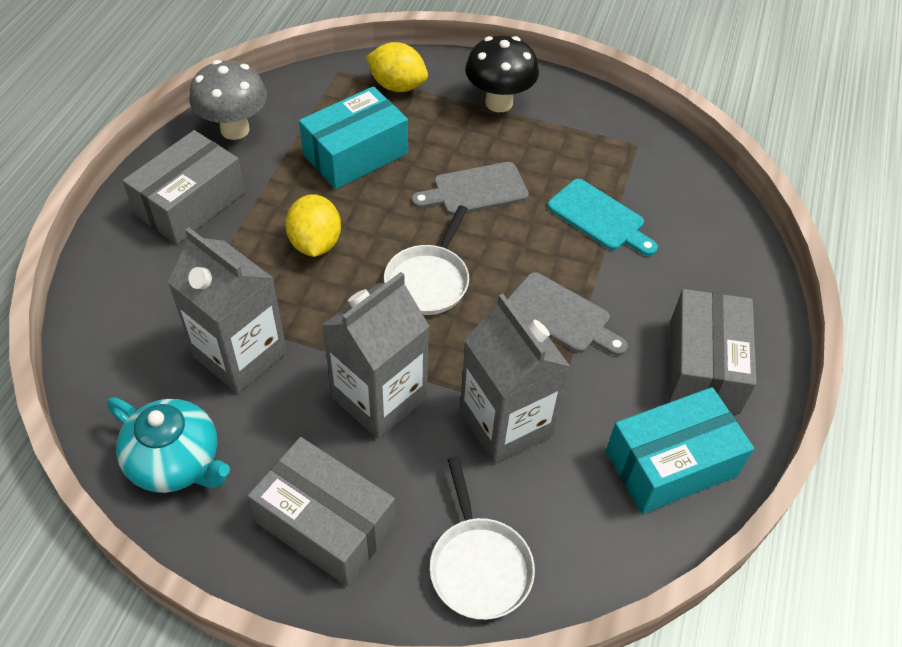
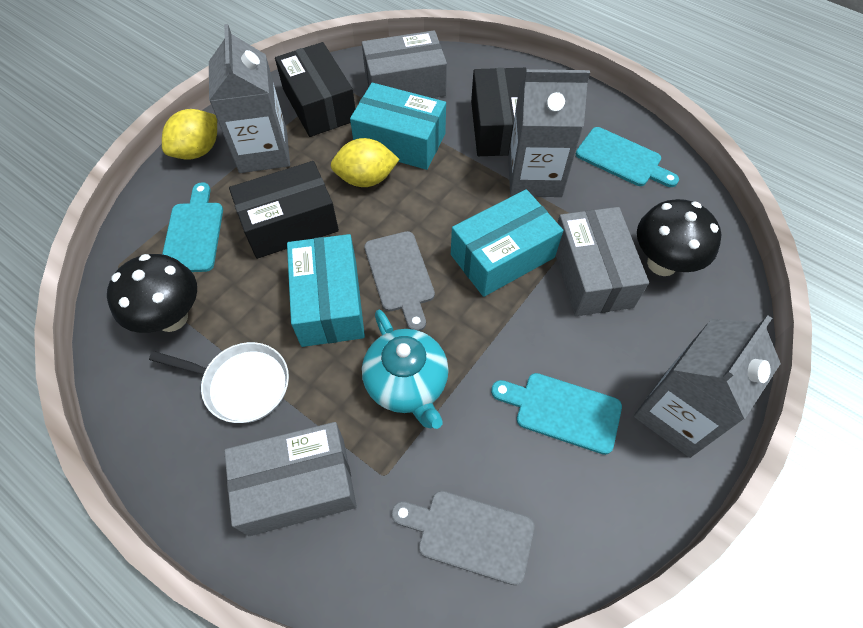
black box: none = 0 -> [229,161,339,259] [275,42,355,137] [471,68,526,156] = 3
black mushroom: [465,36,539,112] = 1 -> [107,254,197,333] [637,199,721,276] = 2
grey mushroom: [189,60,267,140] = 1 -> none = 0
turquoise box: [299,86,408,189] [606,387,754,514] = 2 -> [287,234,365,347] [350,83,446,170] [451,189,563,297] = 3
turquoise cutting board: [547,179,658,256] = 1 -> [162,182,223,272] [491,373,622,455] [576,127,679,187] = 3
white pan: [384,205,469,315] [430,457,535,620] = 2 -> [149,342,289,423] = 1

